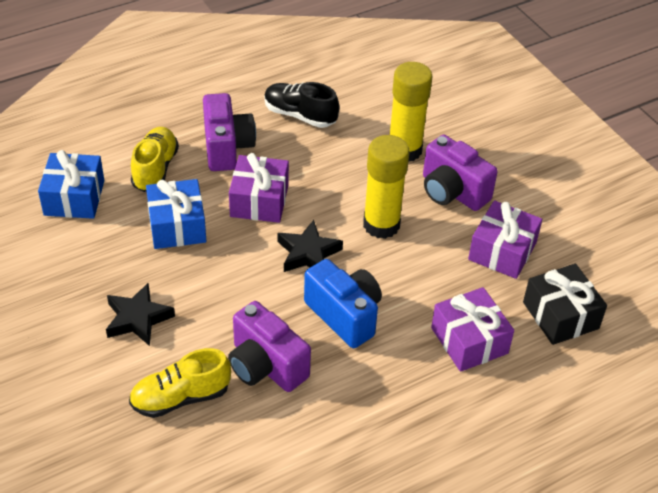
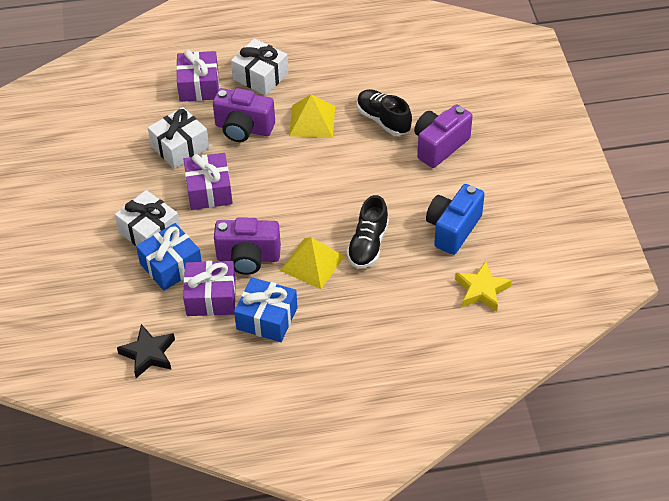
black gift: [523,264,607,345] = 1 -> none = 0
black shoe: [264,82,339,128] = 1 -> [347,195,389,268] [357,89,412,136] = 2
black star: [106,283,175,346] [278,220,343,272] = 2 -> [117,324,175,378] = 1
white gift: none = 0 -> [115,190,180,246] [148,107,209,169] [231,38,288,96] = 3
yellow glue stick: [363,135,410,239] [390,62,433,162] = 2 -> none = 0
yellow pyramid: none = 0 -> [280,237,345,289] [289,94,335,138] = 2
yellow shoe: [129,348,231,418] [131,127,179,192] = 2 -> none = 0
yellow star: none = 0 -> [455,261,512,312] = 1

